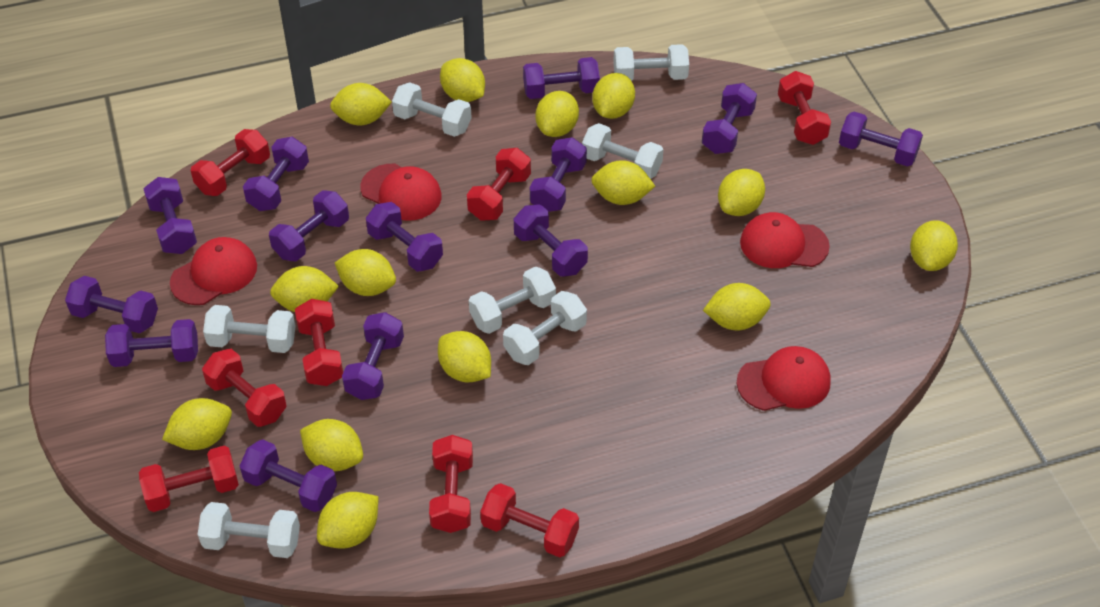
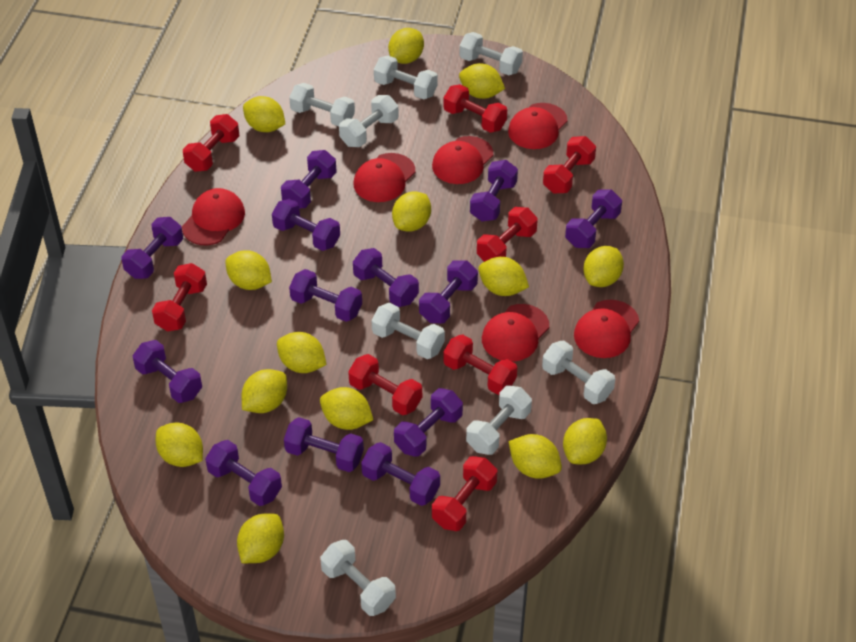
red cap: [170,237,257,305] [360,164,441,221] [737,346,831,411] [740,212,830,268] = 4 -> [182,188,245,245] [353,153,415,202] [432,136,493,184] [482,304,549,362] [508,103,567,149] [574,300,639,358] = 6
white dumbbell: [198,502,300,558] [203,305,296,353] [392,82,472,137] [469,267,556,334] [503,291,587,365] [582,123,664,179] [613,44,689,81] = 7 -> [289,83,355,126] [320,540,396,616] [339,95,398,147] [372,303,445,359] [374,56,438,100] [460,32,523,75] [466,386,532,455] [542,341,615,404] = 8

